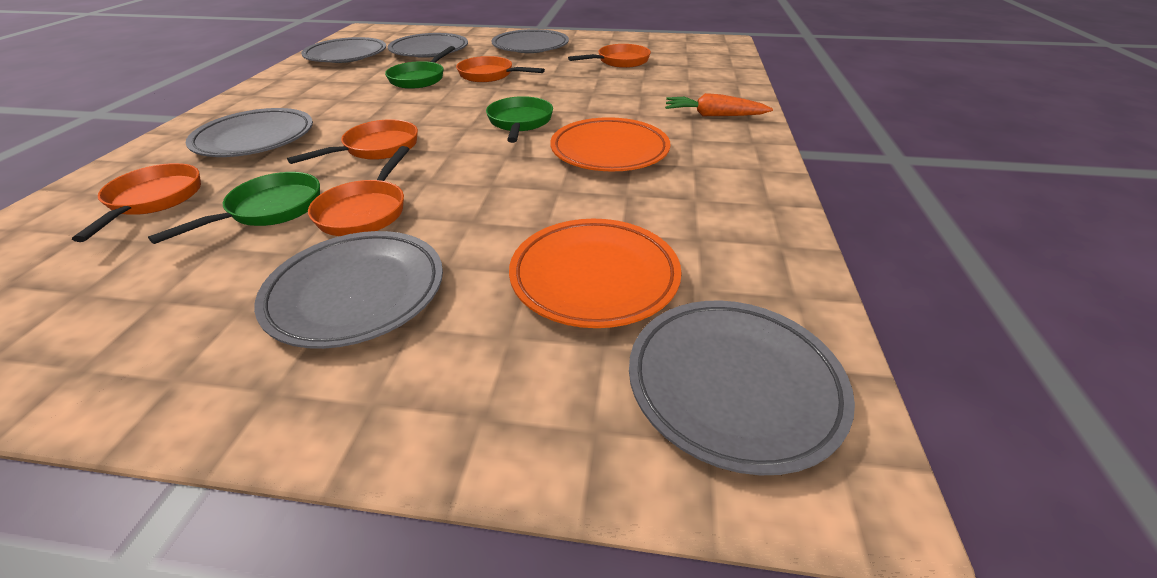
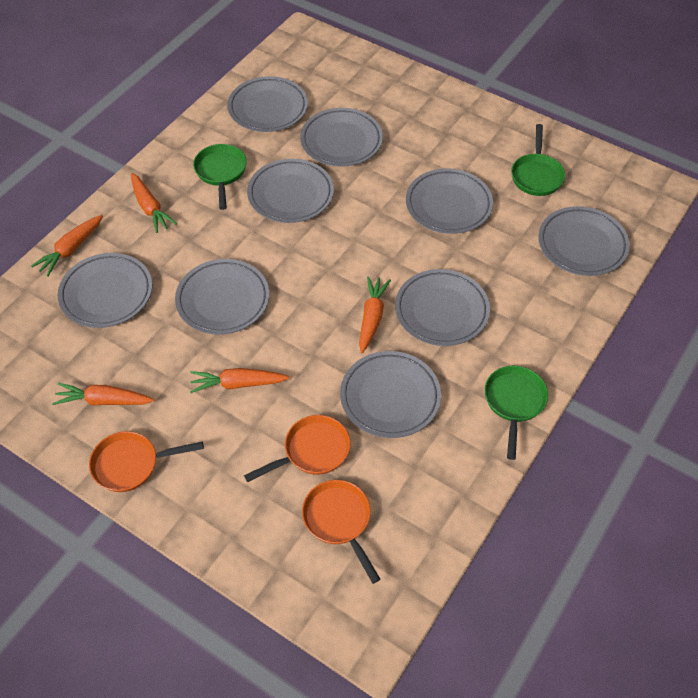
grey plate: [186,108,313,157] [254,231,443,349] [301,37,386,63] [388,33,468,58] [492,29,569,53] [629,300,855,475] = 6 -> [58,253,152,328] [175,259,269,335] [227,76,308,132] [247,159,334,223] [300,108,383,167] [340,351,441,438] [395,269,490,346] [406,169,493,234] [538,206,630,276] = 9
orange carrot: [665,93,773,116] = 1 -> [31,215,103,277] [52,383,154,406] [131,173,177,233] [190,368,289,393] [359,276,391,353] = 5
orange pan: [72,163,201,242] [287,119,418,164] [308,146,409,236] [456,56,545,82] [568,44,651,68] = 5 -> [89,431,204,492] [244,415,351,482] [302,480,380,584] = 3
orange plate: [509,219,682,328] [550,117,671,172] = 2 -> none = 0

